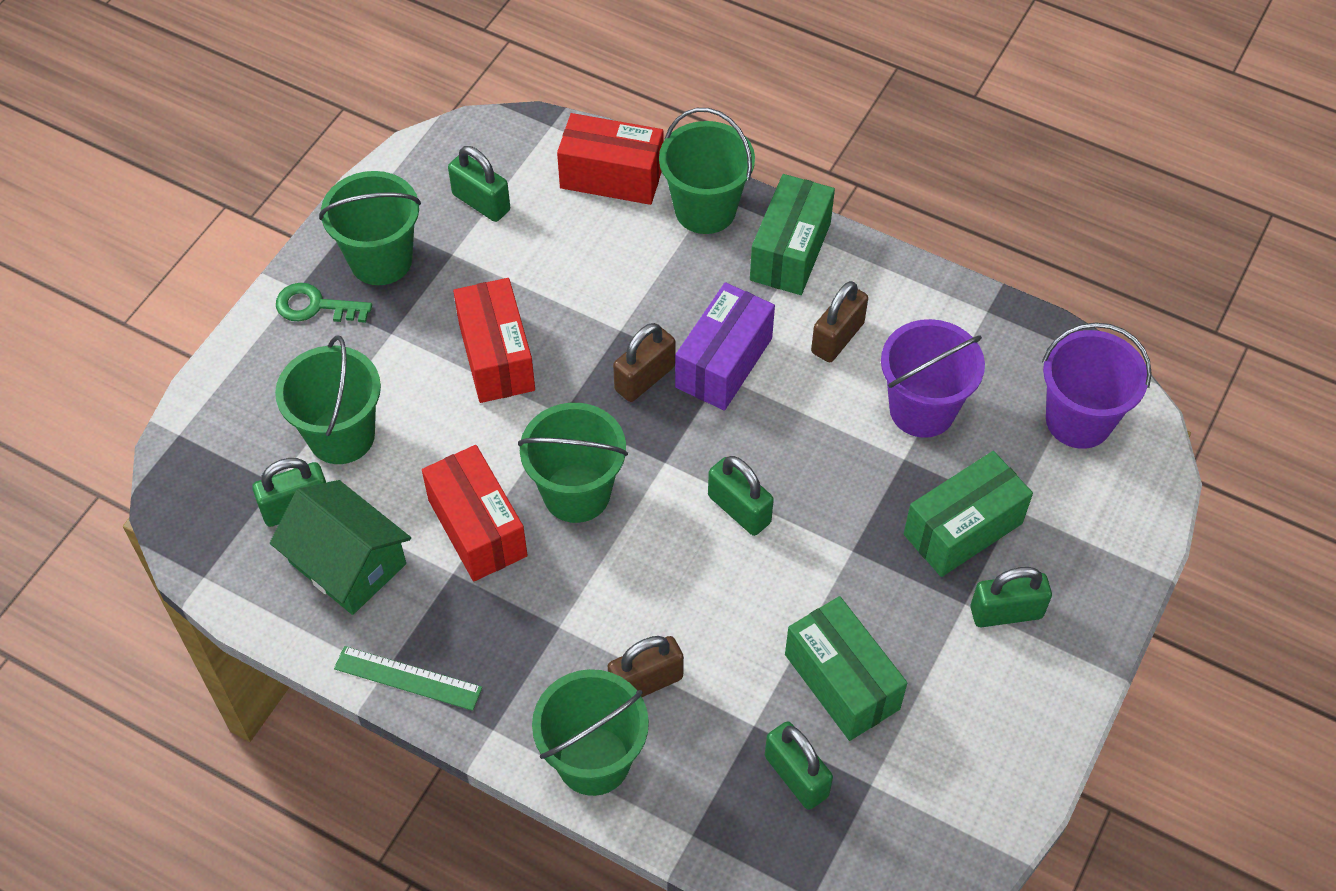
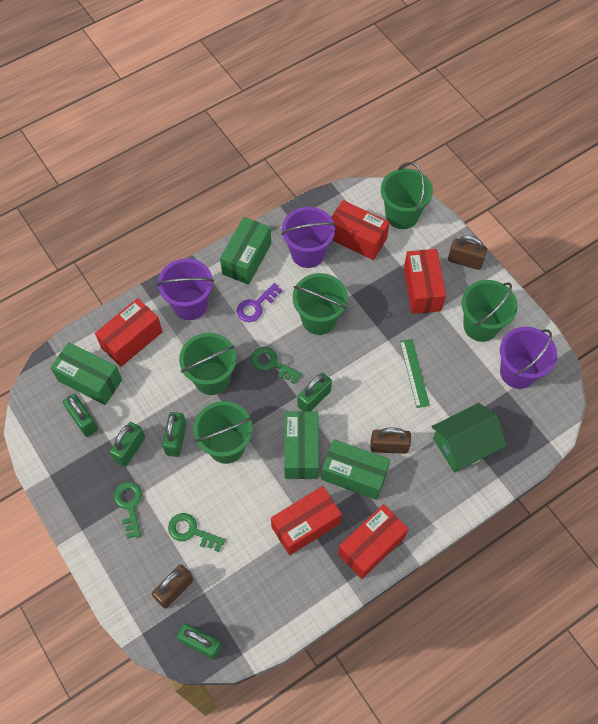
green box: [750,174,835,295] [785,596,907,741] [904,451,1033,577] = 3 -> [50,342,122,405] [220,217,271,285] [284,411,319,479] [321,439,390,500] = 4
green key: [276,283,372,323] = 1 -> [114,482,142,539] [168,513,225,552] [251,347,302,384] = 3
purple box: [675,282,775,411] = 1 -> none = 0
purple bucket: [881,319,985,438] [1042,323,1152,449] = 2 -> [157,258,214,320] [281,207,336,268] [500,327,557,389] = 3
purple key: none = 0 -> [237,283,282,322] = 1
red box: [422,445,528,581] [453,278,535,403] [557,113,663,205] = 3 -> [95,298,163,367] [271,486,342,555] [331,200,390,260] [338,504,408,579] [404,249,446,314] = 5

